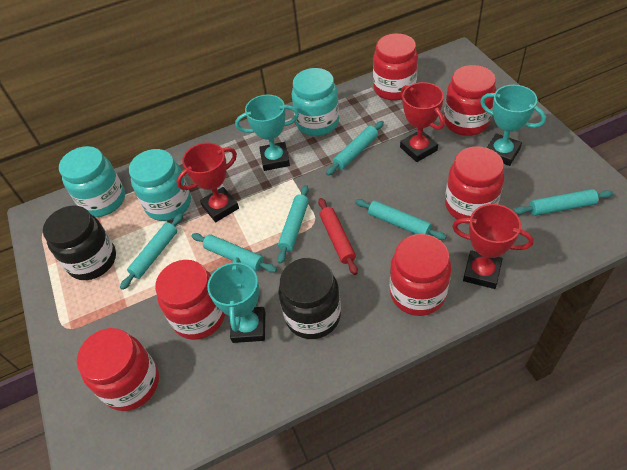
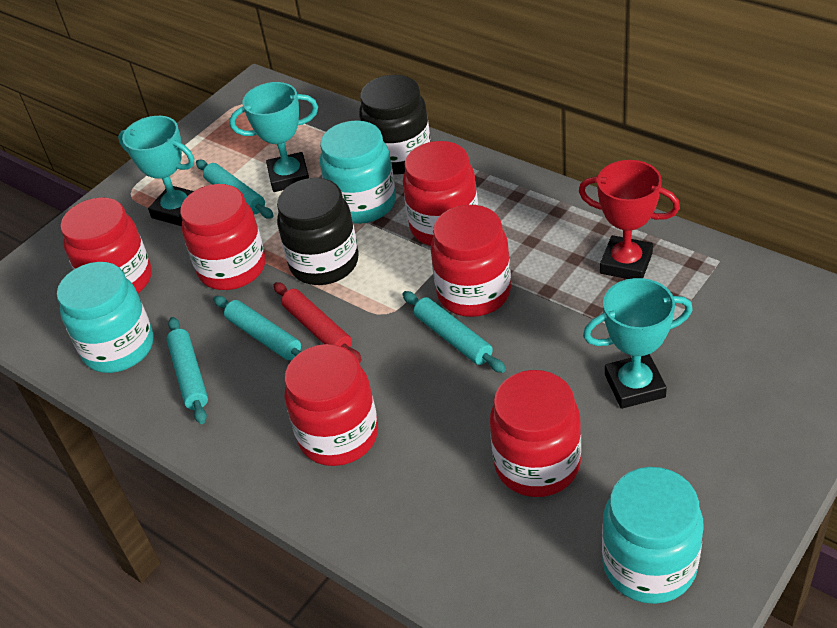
red trophy: [177,143,239,222] [400,82,445,162] [452,204,534,289] = 3 -> [579,160,680,279] = 1
turquoise rolling pin: [120,213,183,290] [192,233,277,273] [277,185,309,264] [326,121,384,176] [355,199,447,240] [514,189,613,216] = 6 -> [166,317,208,424] [196,160,274,219] [213,296,302,360] [402,291,506,373] = 4

